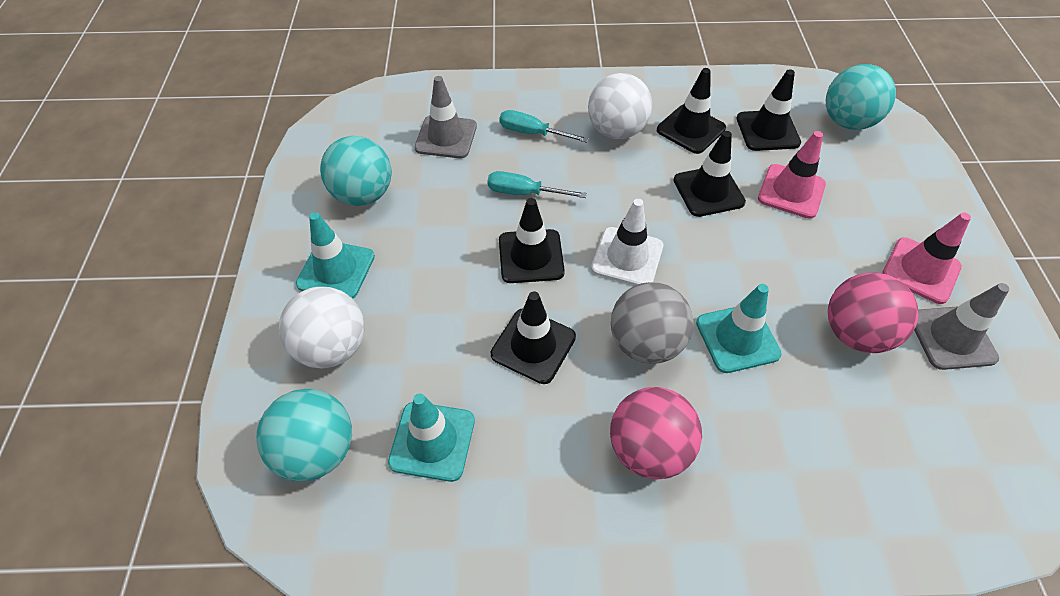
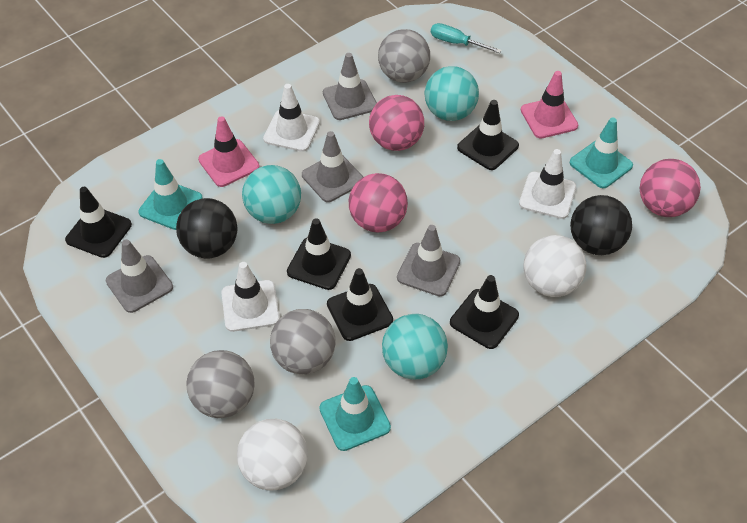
black ball: none = 0 -> [176,198,237,259] [570,195,632,255] = 2
grey ball: [611,282,694,364] = 1 -> [186,350,255,418] [270,309,336,375] [378,29,430,83] = 3
grey traffic cone: [414,76,477,158] [914,283,1009,370] = 2 -> [106,239,173,313] [302,131,363,202] [323,53,377,120] [397,225,460,296] = 4
pink ball: [610,387,702,480] [828,272,919,353] = 2 -> [349,173,408,233] [369,95,424,151] [640,159,701,217] = 3
turquoise screwdriver: [487,171,587,198] [499,110,589,143] = 2 -> [431,23,502,53] = 1
white traffic cone: [591,199,663,285] = 1 -> [221,262,280,332] [263,84,320,152] [519,149,576,219] = 3

